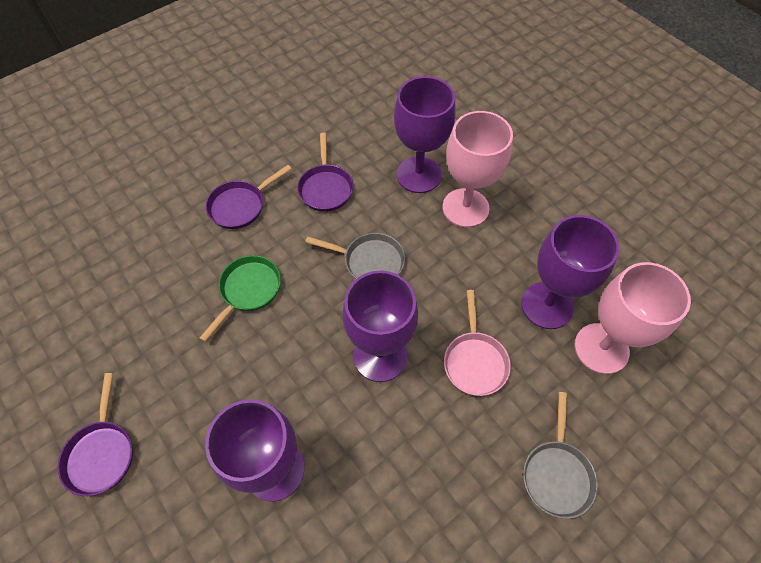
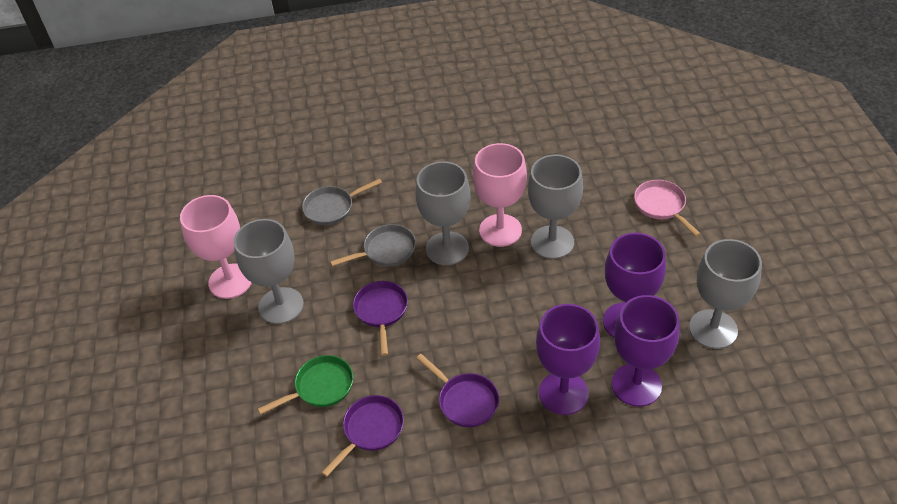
grey goblet: none = 0 -> [234,219,304,324] [415,161,471,265] [528,155,583,259] [689,239,762,349] = 4
purple goblet: [205,399,305,502] [342,271,418,382] [394,76,456,193] [521,215,619,329] = 4 -> [536,304,600,415] [603,233,666,337] [612,295,680,407] = 3

